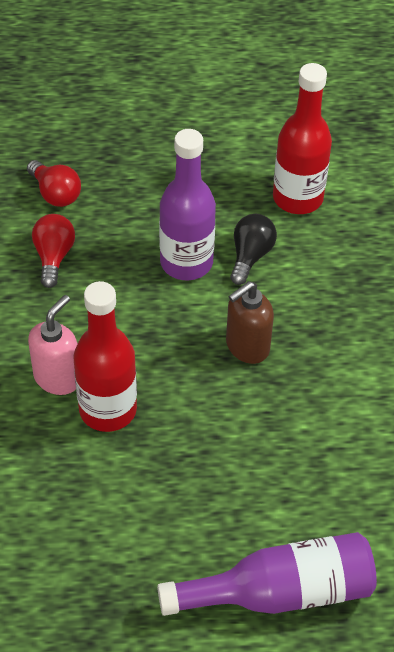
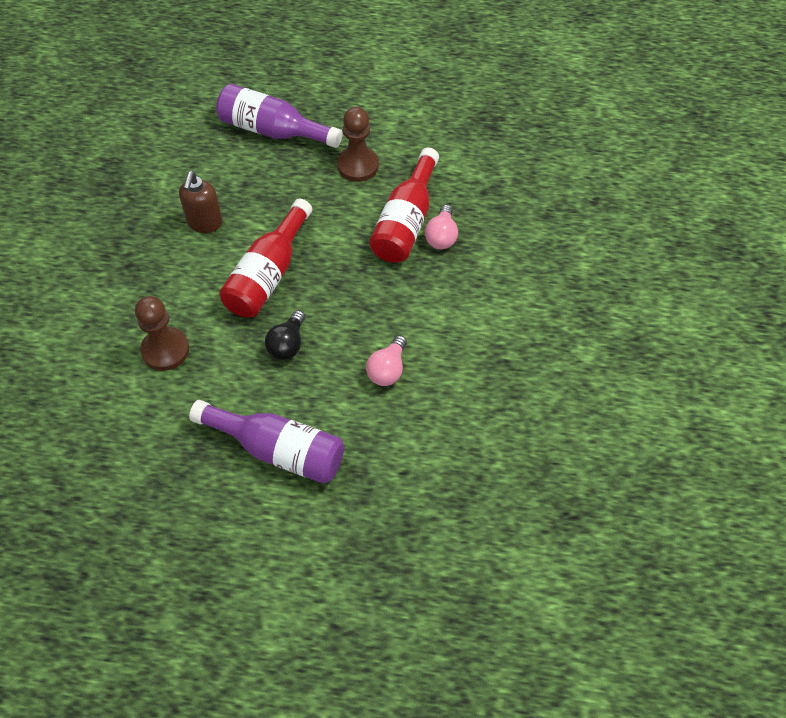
brown pawn: none = 0 -> [135,296,189,371] [337,107,379,182] = 2
pink light bulb: none = 0 -> [366,335,407,386] [425,205,458,249] = 2
pink soap dispenser: [28,295,77,395] = 1 -> none = 0
red light bulb: [27,160,81,207] [32,214,75,288] = 2 -> none = 0

